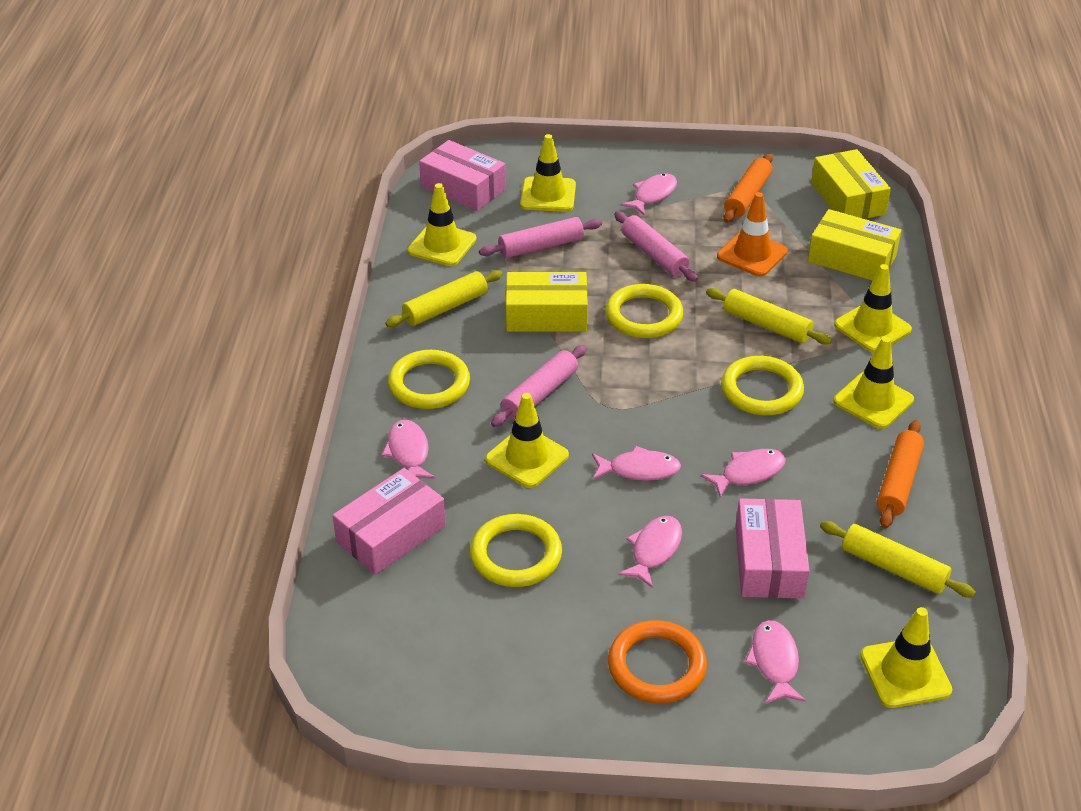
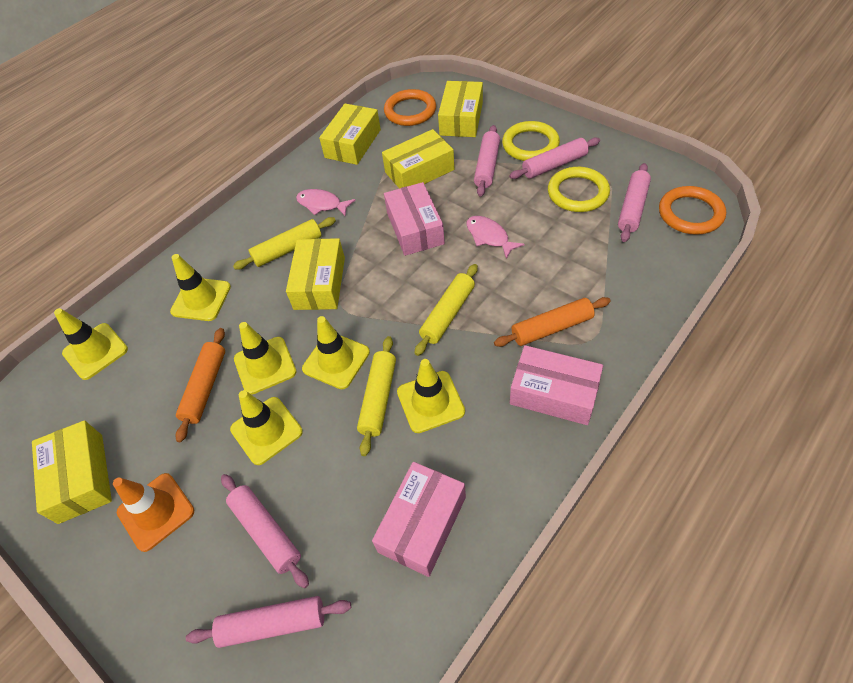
orange ring: [608,620,707,703] = 1 -> [384,89,436,126] [659,186,726,235] = 2
pink fish: [382,420,435,479] [592,446,681,481] [618,516,682,588] [620,173,677,215] [700,449,786,498] [745,620,806,704] = 6 -> [296,189,356,216] [466,216,524,259] = 2
pink rolling pin: [479,217,602,258] [491,345,587,427] [614,211,698,282] = 3 -> [186,596,351,648] [221,474,309,588] [474,125,500,197] [509,137,600,179] [618,163,651,242] = 5
yellow box: [506,272,588,332] [808,209,901,281] [811,149,891,219] = 3 -> [32,420,112,524] [286,238,345,310] [319,103,381,165] [382,129,454,189] [438,81,483,137] = 5
yellow ring: [388,350,470,409] [470,514,562,587] [605,284,683,338] [721,356,804,415] = 4 -> [502,121,560,161] [548,167,610,212] = 2

